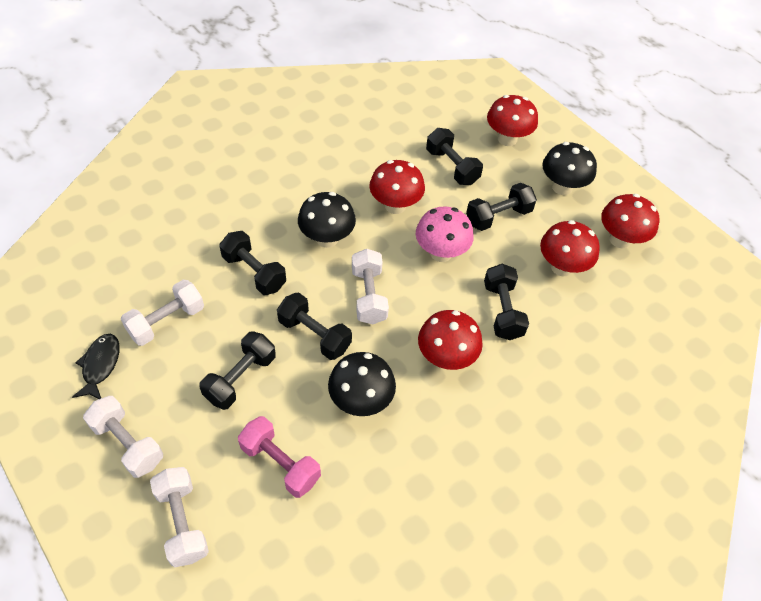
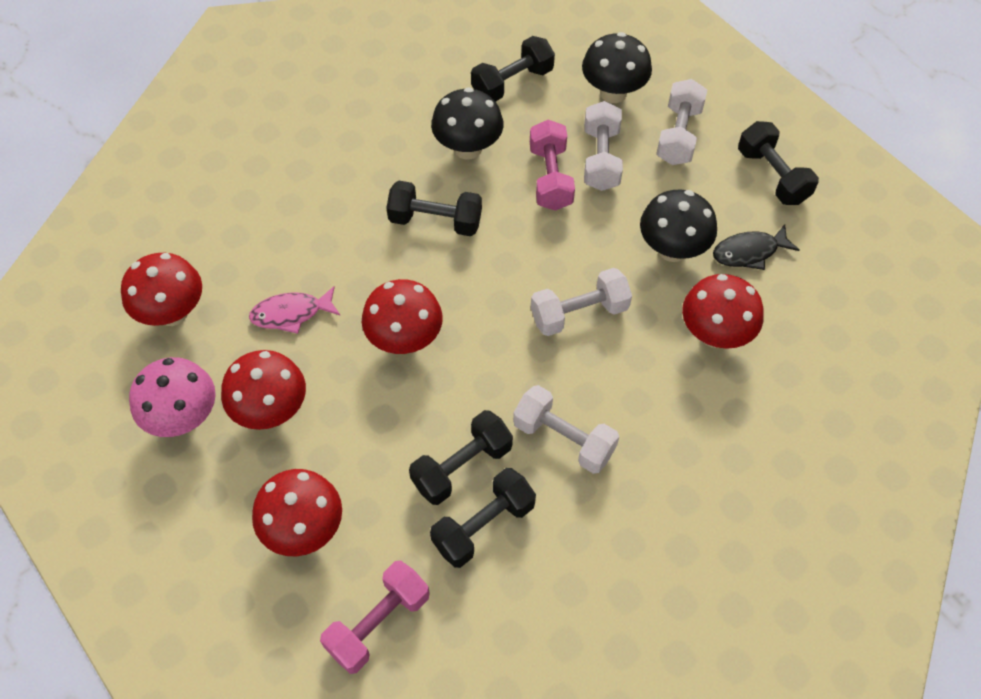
black dumbbell: [199,331,276,410] [219,231,286,295] [277,293,352,360] [426,128,483,185] [466,183,537,231] [484,264,529,340] = 6 -> [386,181,482,236] [409,410,513,505] [430,468,536,568] [471,36,555,102] [738,121,819,205] = 5
pink dumbbell: [238,416,321,498] = 1 -> [320,561,430,674] [530,120,575,211] = 2
pink fish: none = 0 -> [249,286,341,334] = 1

